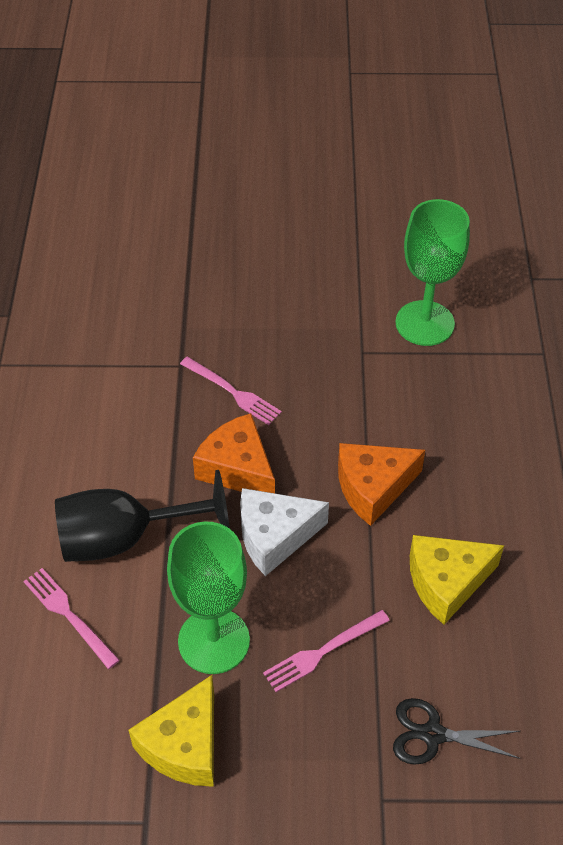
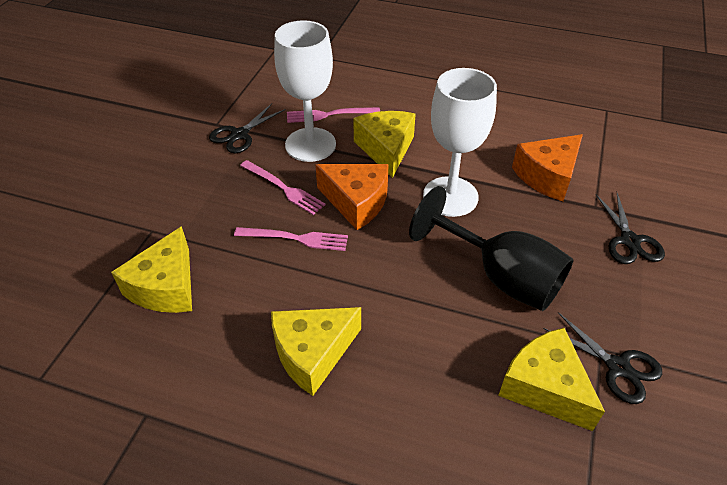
black scissors: [393,698,520,765] = 1 -> [209,103,286,153] [543,312,662,404] [596,193,665,264] = 3
green goblet: [167,521,250,674] [395,199,470,346] = 2 -> none = 0
white cheese: [240,488,329,576] = 1 -> none = 0
white goblet: none = 0 -> [274,20,336,162] [423,68,497,217] = 2
yellow cheese: [129,675,214,787] [410,535,504,625] = 2 -> [111,226,192,313] [271,307,361,396] [353,111,416,178] [498,328,605,431] = 4

